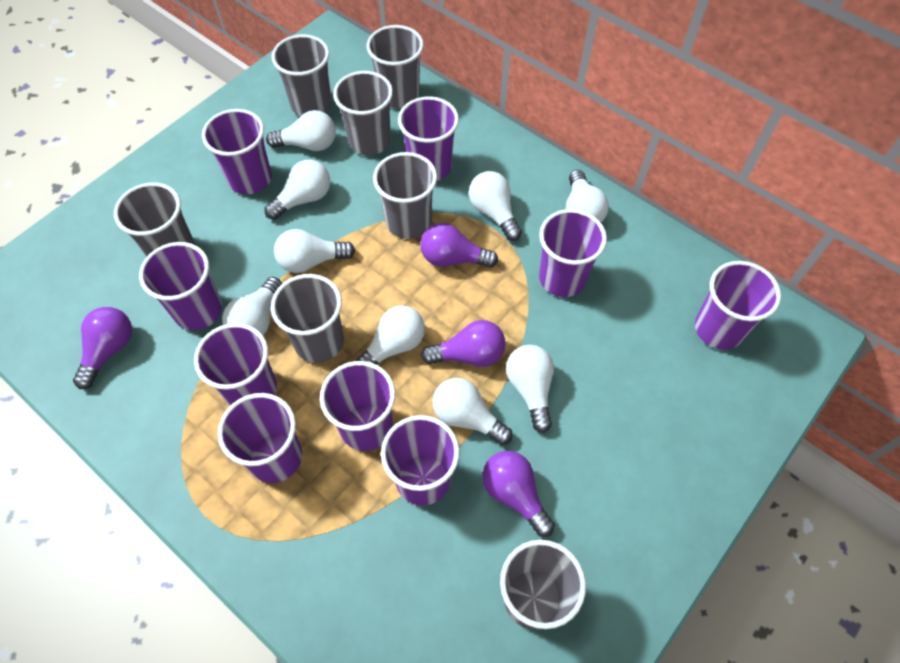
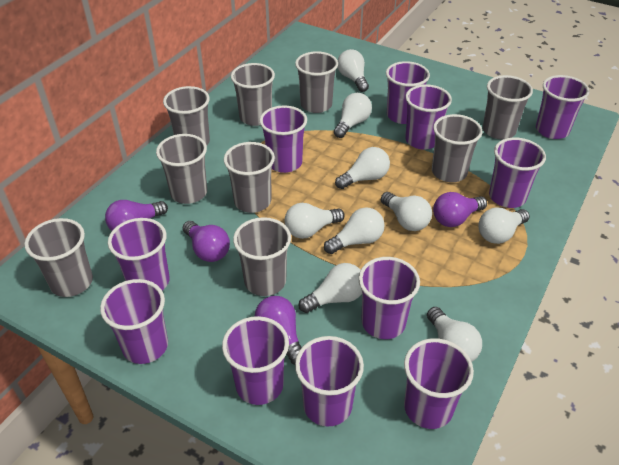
grey cup: [114,182,195,257] [271,34,332,116] [271,274,344,363] [333,71,393,155] [367,25,424,108] [373,152,437,239] [500,540,586,630] = 7 -> [24,218,93,297] [156,134,207,204] [163,86,210,145] [223,142,275,213] [231,63,275,126] [233,217,291,296] [295,51,338,113] [432,114,482,182] [483,75,533,139] = 9
purple cup: [139,242,222,330] [194,323,277,405] [202,109,272,195] [218,393,302,483] [320,361,395,451] [381,415,460,506] [398,96,459,181] [539,209,607,297] [695,261,781,350] = 9 -> [100,279,168,364] [108,218,170,290] [222,316,289,405] [259,105,307,173] [295,336,364,426] [358,257,420,339] [386,61,430,124] [404,338,474,429] [405,84,452,150] [489,138,546,208] [536,75,589,139] = 11

